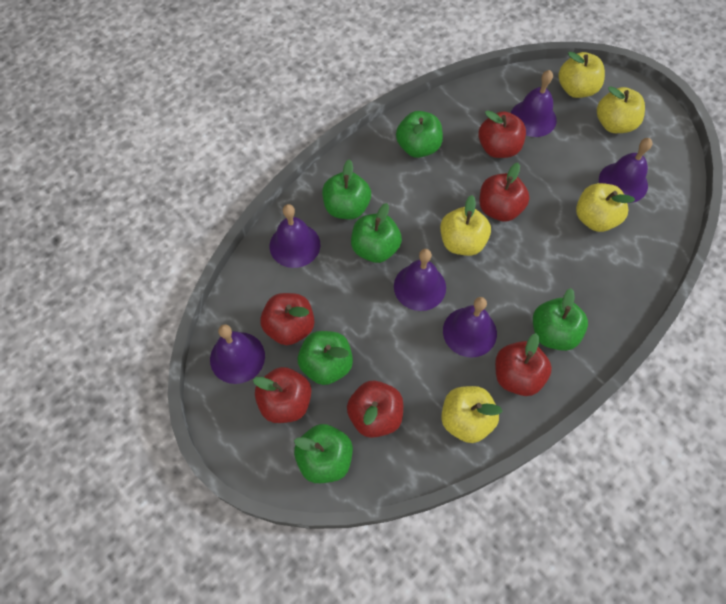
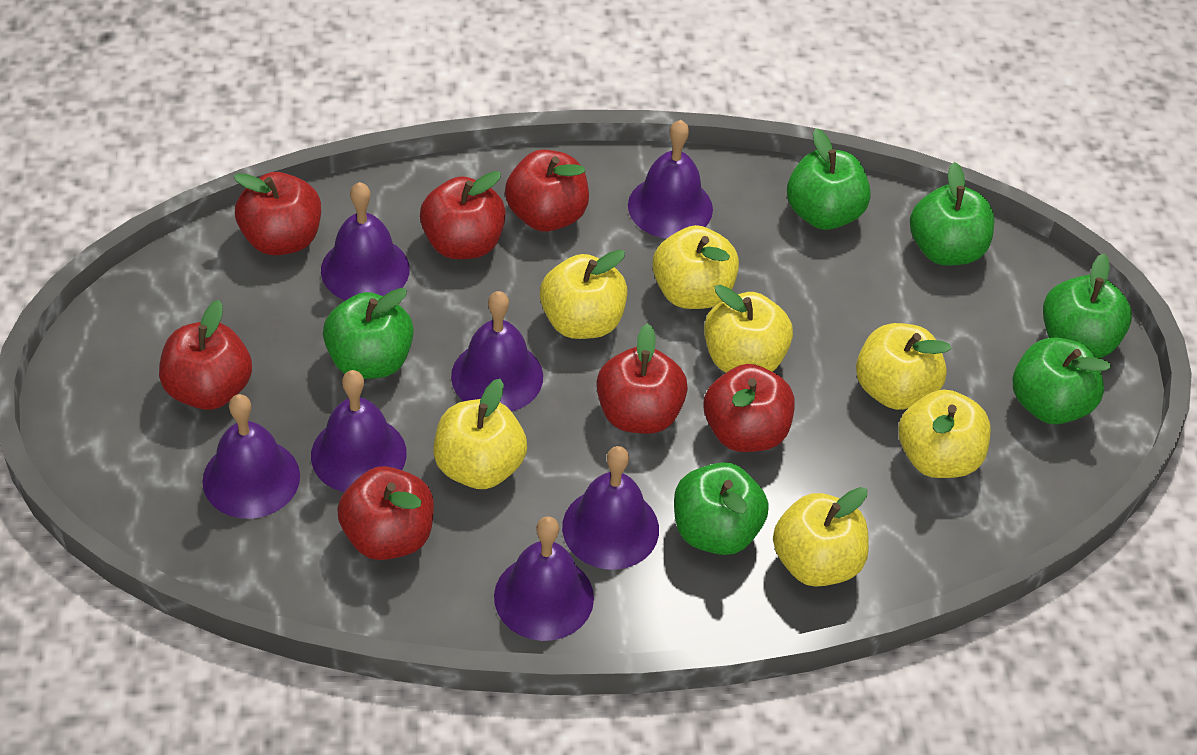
purple bell: [210,324,265,384] [270,204,320,268] [394,249,446,311] [443,297,497,358] [511,70,557,137] [599,138,652,203] = 6 -> [202,394,300,519] [311,370,407,492] [321,182,410,301] [451,291,543,412] [494,516,594,641] [562,446,659,570] [628,120,713,239] = 7
red apple: [253,367,311,423] [260,293,315,345] [347,381,403,438] [478,111,526,158] [479,163,529,222] [495,333,552,396] = 6 -> [159,300,252,410] [233,172,321,255] [337,466,434,560] [420,171,506,259] [505,149,589,232] [596,323,688,434] [704,364,795,452] = 7
yellow apple: [440,195,491,256] [441,386,502,443] [558,52,605,98] [576,183,635,232] [597,86,645,133] = 5 -> [433,379,527,489] [540,250,627,339] [652,225,739,309] [704,285,793,372] [773,487,869,587] [856,323,952,410] [898,390,991,478] = 7

